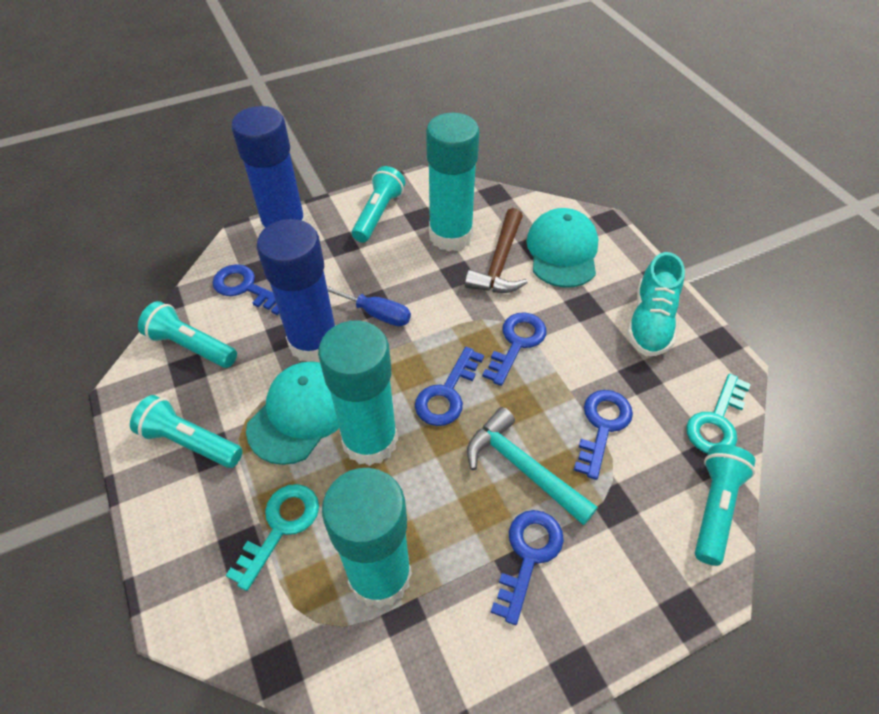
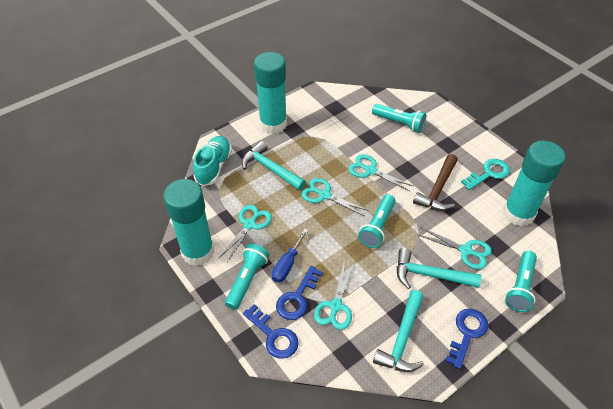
blue glue stick: [231,106,306,229] [257,219,336,362] = 2 -> none = 0
blue key: [212,264,279,315] [415,347,484,426] [482,312,546,386] [490,510,564,625] [574,390,633,480] = 5 -> [243,304,299,359] [276,266,323,320] [445,309,488,369] = 3
turquoise cap: [246,361,339,465] [526,208,598,288] = 2 -> none = 0
turquoise hammer: [467,407,598,525] = 1 -> [242,141,306,191] [373,290,424,372] [397,248,482,289] = 3
turquoise key: [225,484,319,591] [686,374,751,454] = 2 -> [461,159,510,190] = 1
turquoise scissors: none = 0 -> [219,205,272,262] [301,178,369,216] [314,263,354,330] [348,154,413,191] [417,227,492,269] = 5

